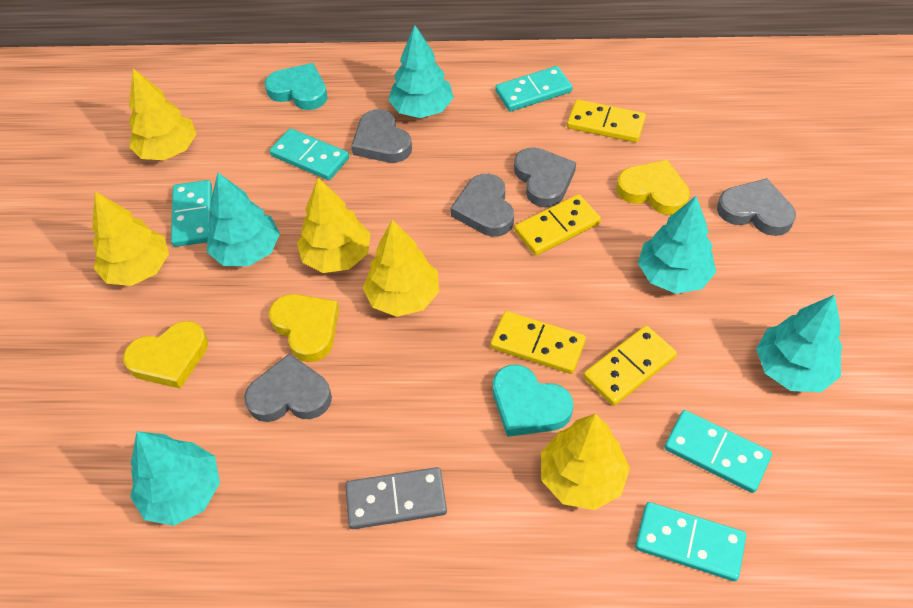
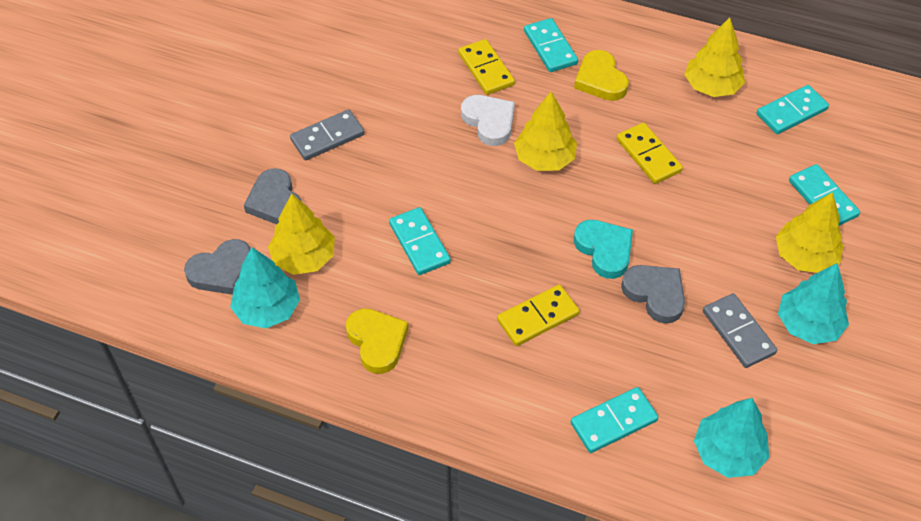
grey domino: [345,467,447,529] = 1 -> [290,109,365,160] [703,293,777,368] = 2
grey heart: [244,353,332,422] [351,109,412,163] [451,174,514,237] [514,147,576,208] [717,178,796,236] = 5 -> [184,239,250,295] [244,168,301,225] [621,265,685,324] = 3
turquoise heart: [265,63,328,110] [493,365,573,437] = 2 -> [574,220,633,279] = 1
turquoise tree: [130,431,220,526] [207,173,280,266] [388,25,454,118] [638,196,716,294] [756,295,843,392] = 5 -> [230,247,300,328] [694,398,769,478] [778,263,849,344] = 3
white heart: none = 0 -> [461,95,515,146] = 1
yellow domino: [490,311,586,374] [514,194,601,255] [567,99,646,142] [583,326,677,406] = 4 -> [458,39,515,95] [497,285,579,346] [617,123,683,184] = 3
yellow heart: [123,321,208,389] [269,294,339,362] [616,160,690,215] = 3 -> [346,308,409,374] [574,50,629,101] = 2
yellow tree: [92,192,169,286] [129,68,196,160] [297,178,370,273] [363,220,439,317] [541,414,630,510] = 5 -> [268,193,335,275] [514,92,577,171] [684,17,745,97] [776,192,844,273] = 4

